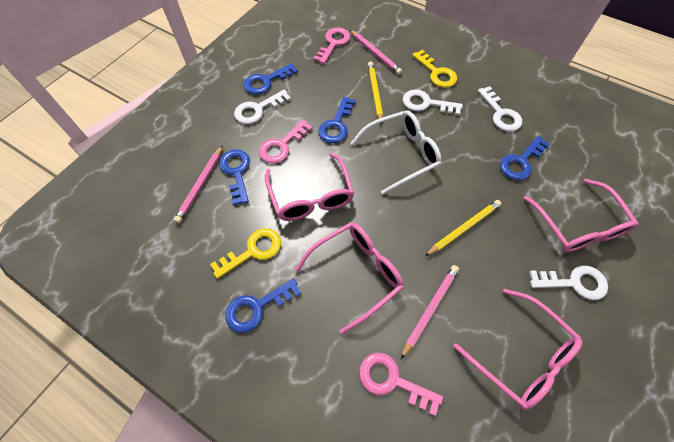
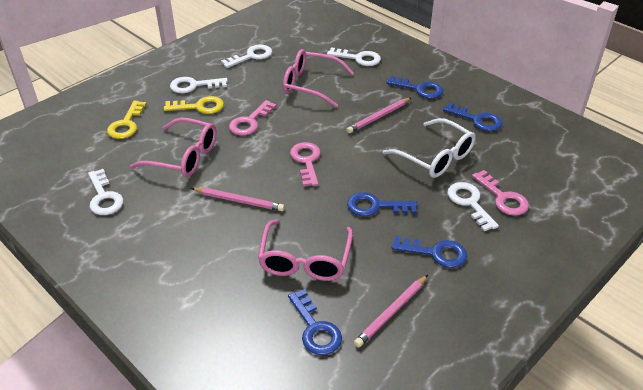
pink glasses: [264,152,354,221] [295,223,404,335] [453,289,582,410] [524,179,639,253] = 4 -> [130,118,217,177] [258,219,353,281] [283,49,354,107] = 3
white key: [234,90,291,124] [403,89,463,115] [478,86,522,132] [529,266,608,300] = 4 -> [88,169,124,215] [170,77,228,93] [221,45,272,68] [327,47,381,66] [447,182,499,231] = 5
yellow pencil: [368,62,383,125] [425,200,501,256] = 2 -> none = 0

